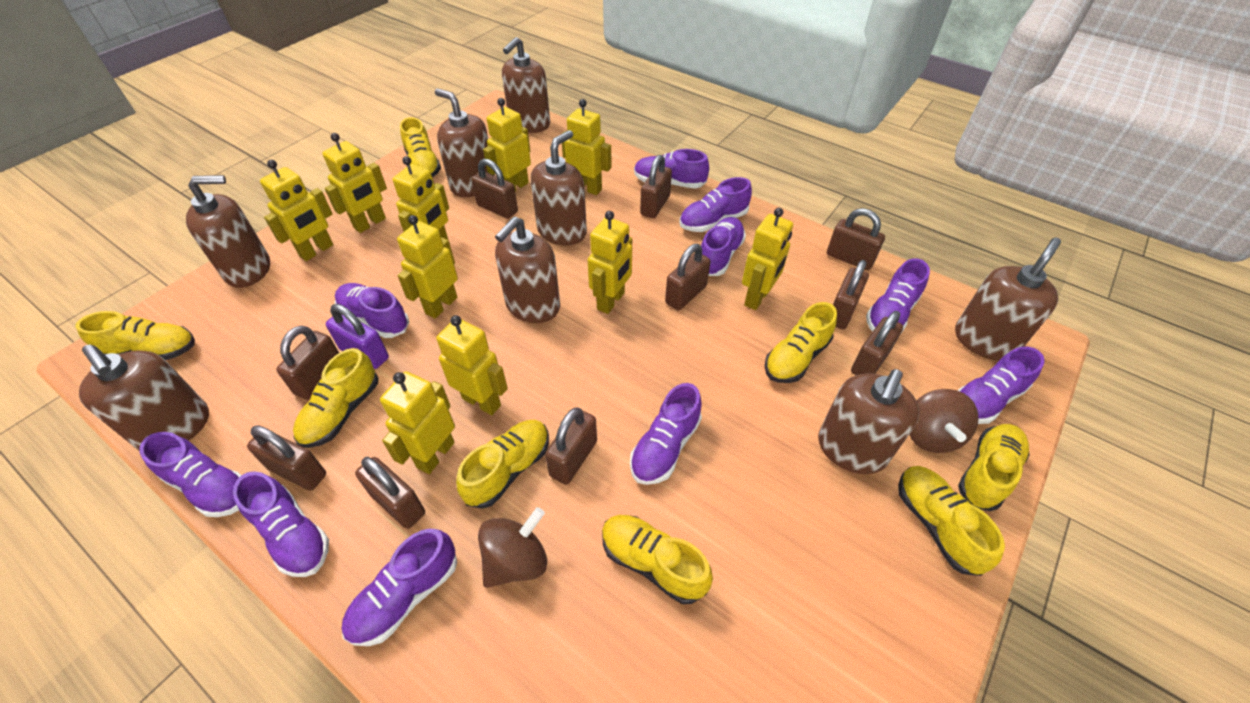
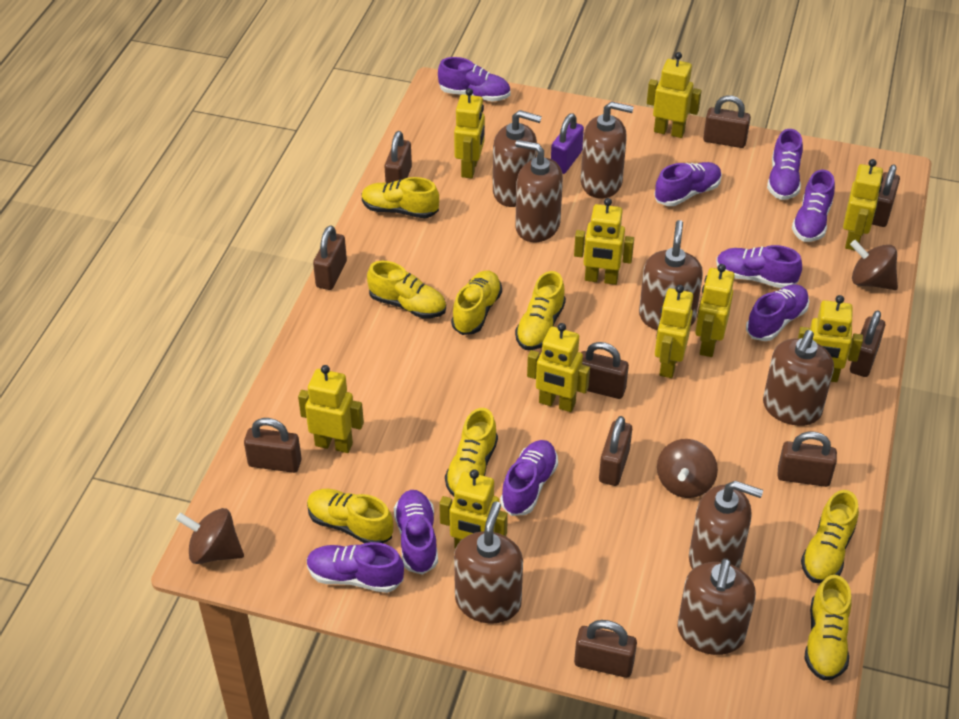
brown spinning top: [478,507,547,588] [909,389,978,453] = 2 -> [176,508,244,564] [657,439,718,498] [850,240,898,290] = 3
purple shoe: [139,432,241,517] [233,471,329,577] [335,283,409,338] [342,529,457,646] [630,383,702,485] [634,149,709,188] [679,177,752,232] [701,217,746,276] [866,258,930,333] [957,347,1044,424] = 10 -> [307,542,404,593] [394,490,438,575] [438,57,511,102] [500,440,558,516] [654,162,722,206] [716,245,802,288] [746,284,809,341] [767,129,803,200] [792,169,835,242] = 9

